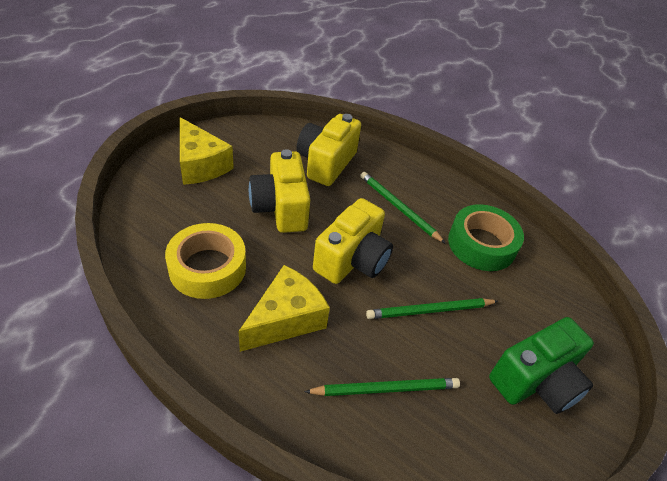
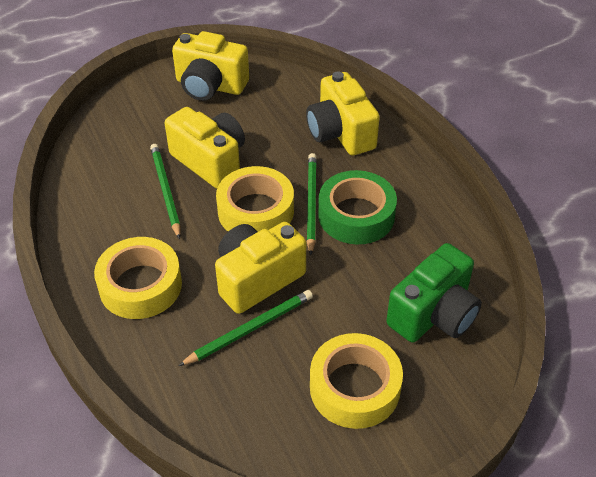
yellow camera: [249,149,310,233] [297,114,361,186] [313,198,393,284] = 3 -> [165,107,245,189] [172,31,249,101] [215,222,306,314] [306,71,380,156] = 4
yellow cheese: [180,117,234,185] [239,265,330,352] = 2 -> none = 0
yellow tape: [165,223,246,299] = 1 -> [94,237,182,319] [216,166,294,232] [310,333,403,429] = 3

